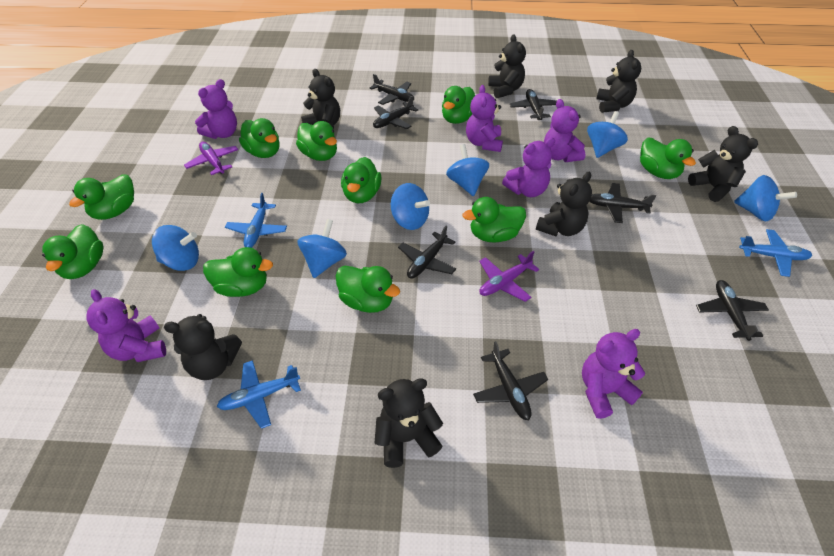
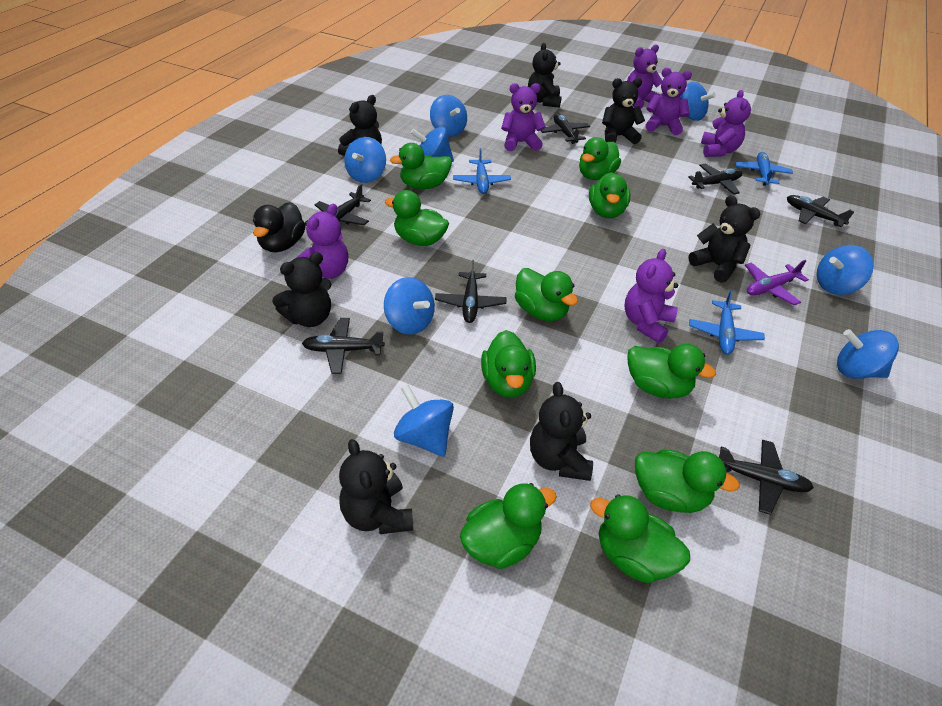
black duck: none = 0 -> [253,202,306,252] = 1
blue spinning top: [152,225,199,271] [297,219,347,278] [391,183,430,230] [446,144,489,196] [587,111,628,158] [734,175,797,221] = 6 -> [344,137,386,183] [384,277,435,335] [394,385,454,457] [411,127,454,162] [430,95,467,137] [681,82,716,121] [817,245,874,295] [837,329,899,379] = 8
purple plane: [184,142,238,175] [479,251,539,302] = 2 -> [745,260,809,305] = 1

